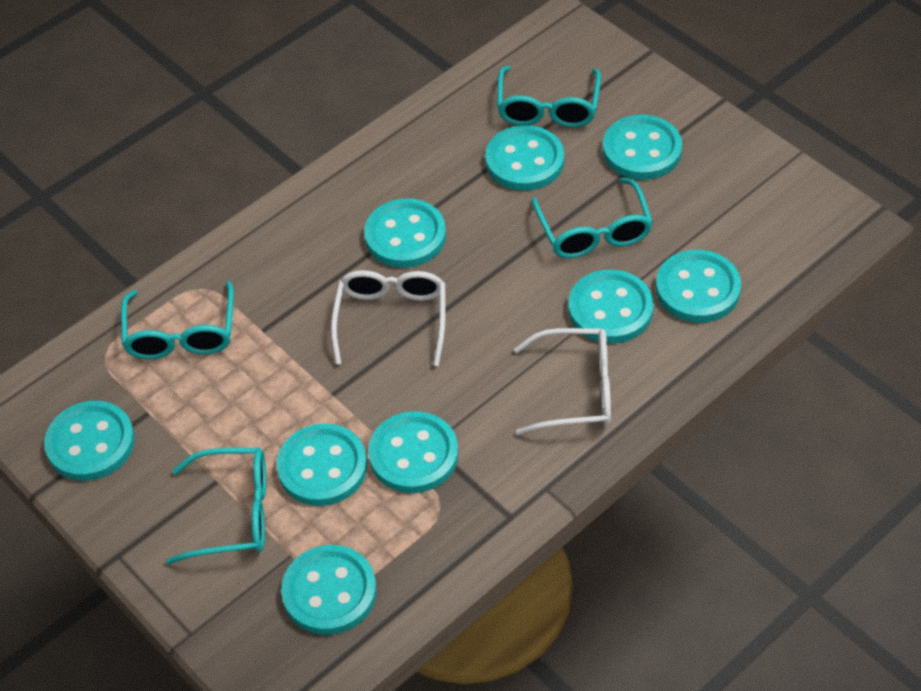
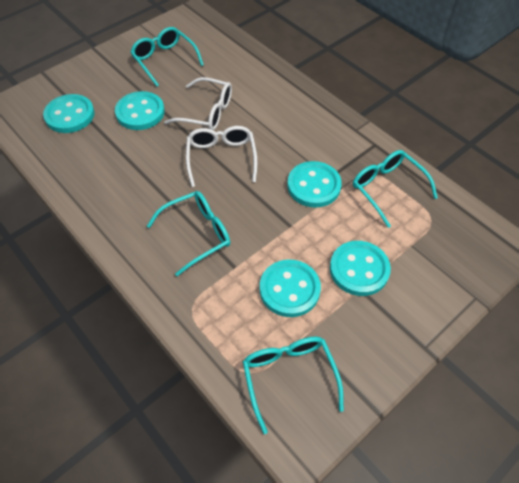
turquoise button: [44,401,135,481] [277,423,367,506] [281,545,377,635] [364,198,446,268] [368,411,459,493] [485,125,564,191] [569,270,654,343] [603,115,682,180] [656,250,741,323] = 9 -> [43,94,95,133] [115,91,165,130] [260,260,321,317] [287,161,342,207] [330,241,391,296] = 5

